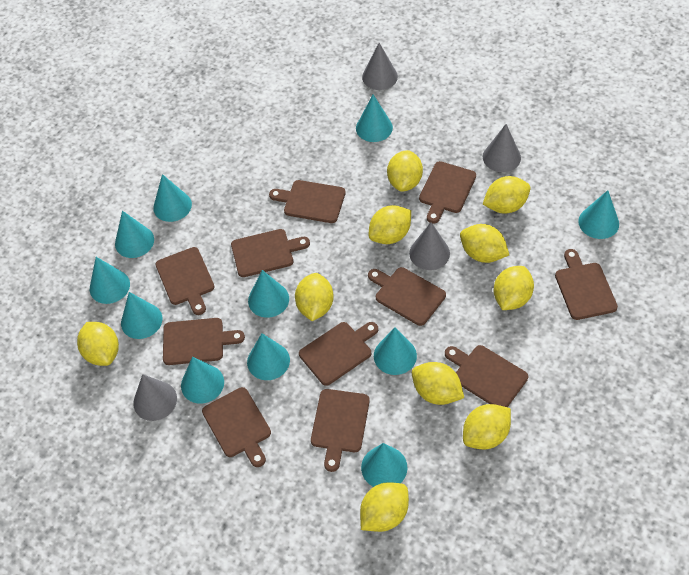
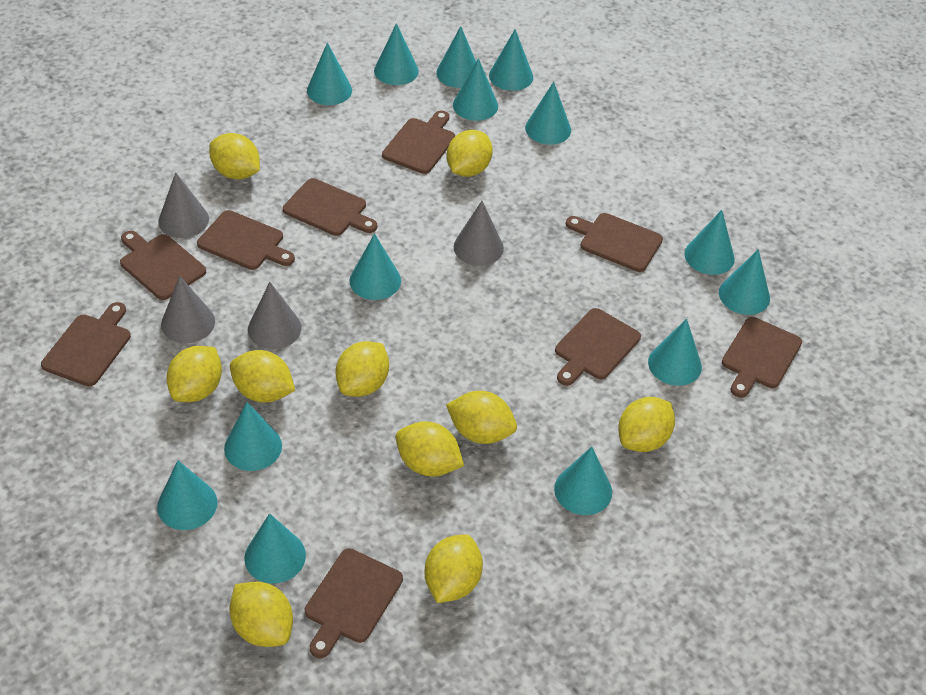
brown cutting board: [156,247,214,315] [163,318,245,365] [202,387,271,467] [231,229,310,277] [269,180,346,223] [299,322,378,386] [311,389,370,472] [368,267,446,326] [419,161,476,224] [445,345,528,407] [555,249,618,320] = 11 -> [41,302,131,386] [120,231,206,300] [197,210,295,270] [283,178,377,236] [305,548,403,658] [382,110,455,174] [555,308,641,386] [566,213,663,272] [722,317,802,398] = 9
turquoise cone: [90,257,130,304] [115,211,154,258] [121,292,162,339] [153,174,192,222] [181,357,224,404] [247,333,290,380] [248,270,289,318] [356,94,393,142] [361,443,407,487] [374,327,417,375] [578,190,619,239] = 11 -> [157,460,217,530] [224,402,282,471] [244,513,306,584] [307,43,352,105] [349,233,401,300] [374,23,419,85] [436,26,476,88] [453,58,498,121] [489,29,533,91] [525,82,571,145] [554,447,612,515] [648,319,702,386] [685,210,735,275] [719,249,770,315] = 14

